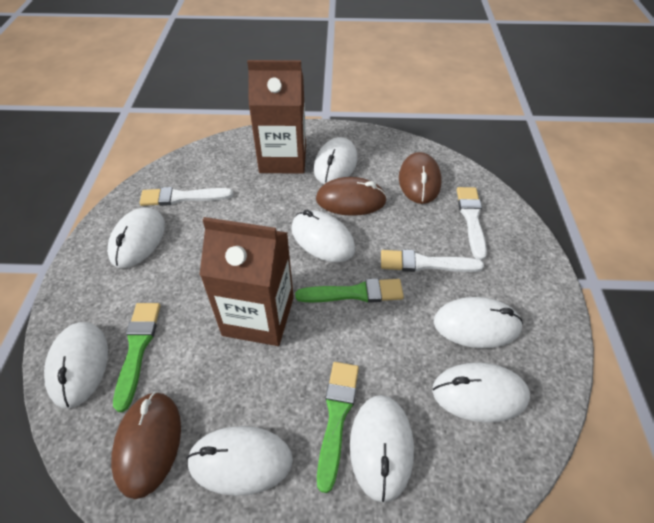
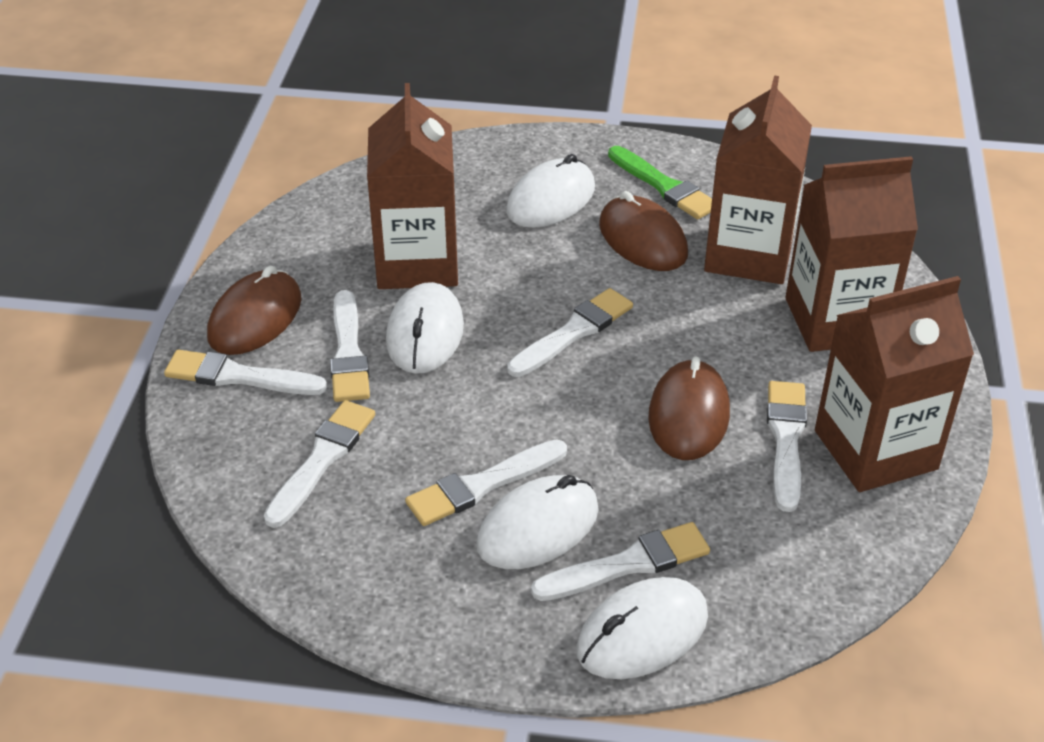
brown carton: [199,217,294,346] [247,60,306,174] = 2 -> [367,83,458,289] [704,76,812,284] [785,156,918,352] [815,276,974,492] = 4
green brush: [113,303,160,412] [295,278,404,303] [317,362,359,493] = 3 -> [608,146,712,220] = 1
white brush: [140,187,233,206] [381,249,484,272] [457,187,487,260] = 3 -> [164,350,327,395] [264,400,375,528] [330,290,370,402] [405,439,567,526] [507,288,633,377] [531,522,710,601] [767,381,807,512] = 7
white mouse: [44,322,108,409] [107,207,165,268] [186,426,293,496] [291,210,355,262] [314,137,357,184] [350,395,414,503] [432,363,530,423] [434,297,523,348] = 8 -> [386,282,464,374] [476,475,599,569] [506,154,595,228] [576,577,708,679] = 4

